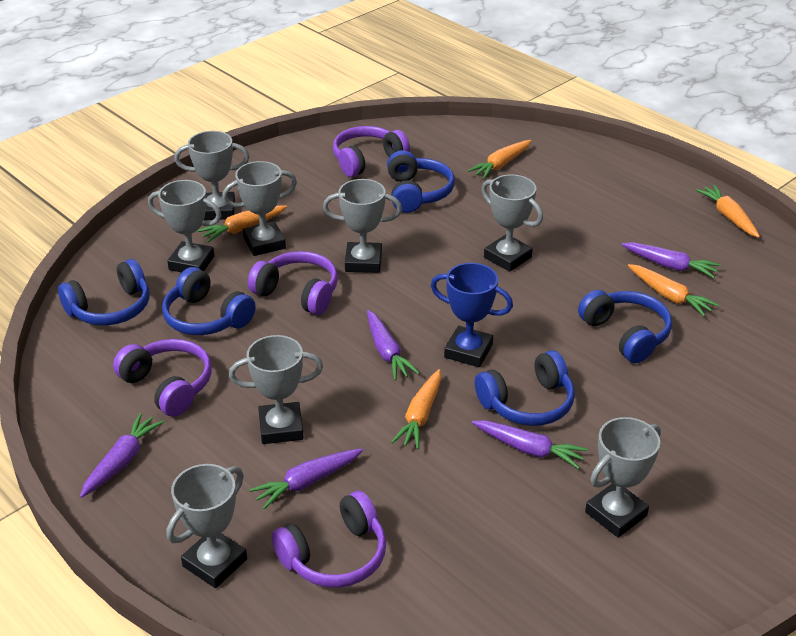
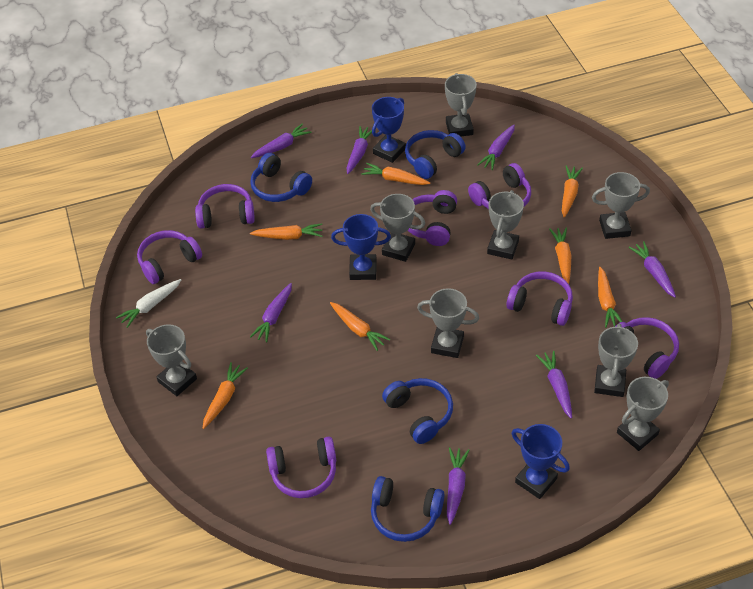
blue headphones: [58,259,149,326] [162,267,256,335] [387,150,455,213] [475,350,575,426] [578,290,672,363] = 5 -> [250,153,312,202] [371,476,444,542] [382,378,453,444] [405,130,466,179] = 4
blue trophy: [431,263,513,367] = 1 -> [331,214,391,280] [372,97,406,163] [512,424,570,499] = 3
orange carrot: [197,205,287,242] [391,369,441,450] [467,140,532,179] [628,264,719,317] [696,185,760,238] = 5 -> [203,362,248,429] [250,223,322,240] [330,302,390,351] [361,163,430,185] [549,227,571,284] [562,165,583,218] [598,267,622,328] = 7
purple carrot: [80,413,164,498] [249,448,363,509] [367,310,419,381] [472,420,588,469] [621,242,721,278] = 5 -> [250,283,292,342] [251,124,312,158] [347,126,372,174] [447,447,470,525] [477,125,515,170] [536,351,572,418] [628,241,676,298] = 7
purple headphones: [113,339,212,417] [248,251,338,315] [271,491,386,588] [333,126,410,177] = 4 -> [137,230,202,284] [195,184,255,229] [266,437,336,498] [407,190,457,246] [468,163,531,209] [506,271,573,326] [615,317,679,379] = 7
white carrot: none = 0 -> [116,279,181,328] = 1

